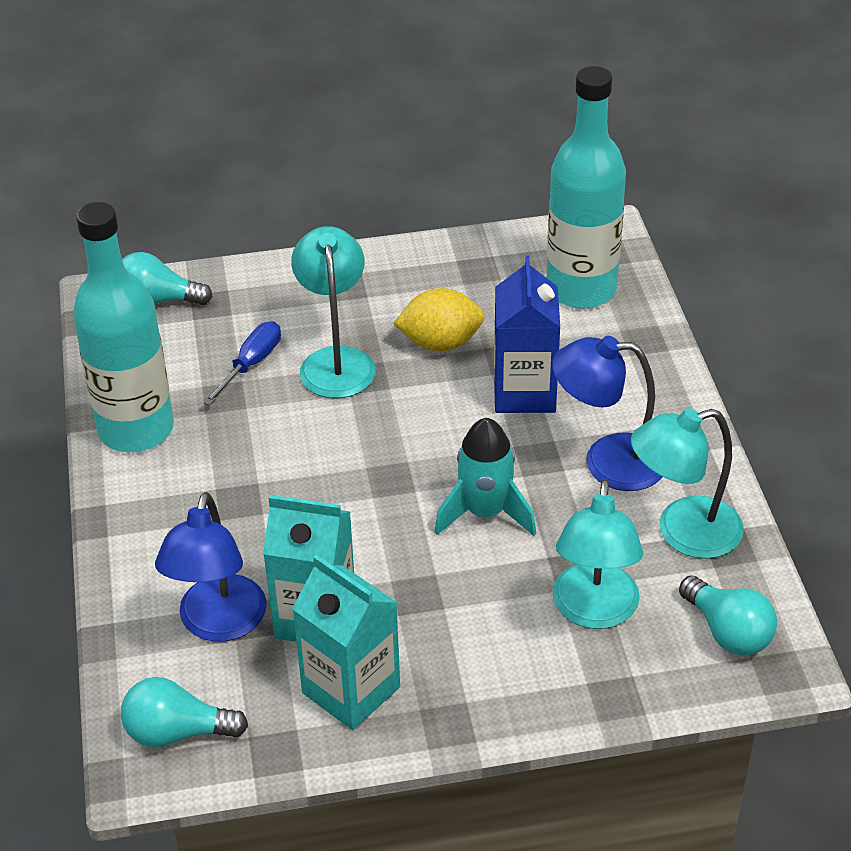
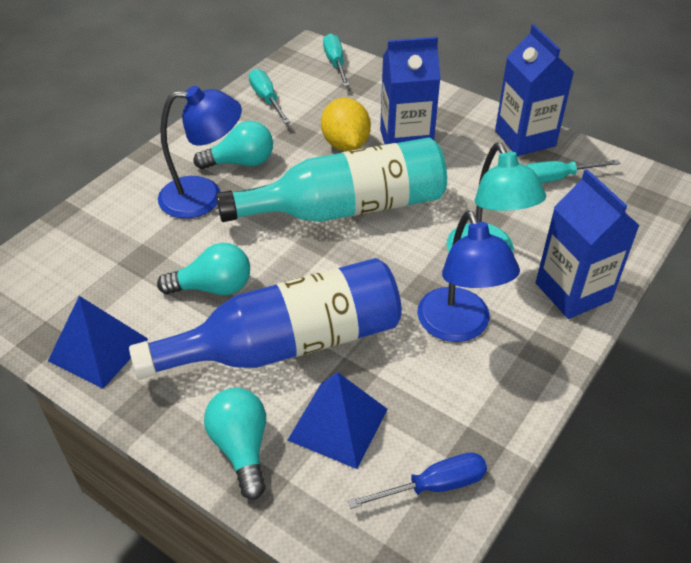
blue bottle: none = 0 -> [129,258,402,379] = 1
blue carton: [494,256,560,413] = 1 -> [380,37,441,145] [495,24,574,156] [536,169,640,319] = 3
blue pyramid: none = 0 -> [48,296,148,389] [287,372,388,469] = 2
turquoise bottle: [73,202,174,452] [547,66,626,309] = 2 -> [216,137,447,222] = 1
turquoise carton: [263,495,354,642] [292,555,400,730] = 2 -> none = 0
turquoise lamp: [291,226,376,398] [553,479,643,629] [631,408,744,559] = 3 -> [447,143,546,252] = 1
turquoise rocket: [435,418,536,536] = 1 -> none = 0
turquoise screwdriver: none = 0 -> [249,69,290,124] [323,33,349,86] [526,159,621,183] = 3

